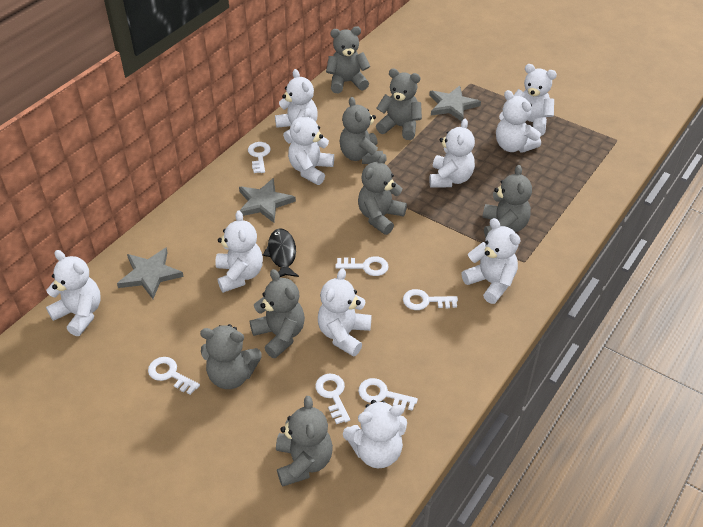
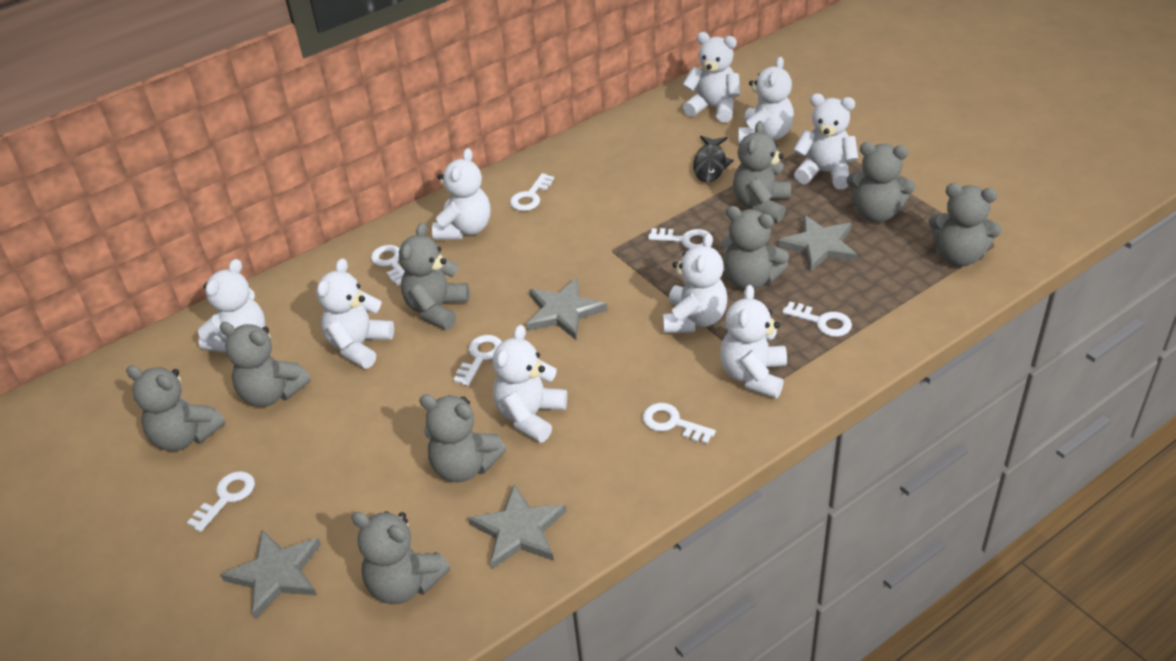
grey star: [117,247,184,299] [239,178,296,223] [429,85,481,121] = 3 -> [221,530,321,619] [468,484,566,569] [526,278,607,340] [777,215,858,272] = 4
grey teddy bear: [200,324,262,389] [250,269,305,358] [276,396,333,487] [326,26,370,93] [339,97,383,164] [358,154,407,235] [376,68,422,140] [482,165,532,238] = 8 -> [126,365,225,451] [219,322,311,407] [351,511,450,604] [399,223,469,330] [419,394,506,482] [721,206,789,290] [733,121,791,222] [846,142,915,222] [928,183,1002,267] = 9
white key: [148,357,200,395] [248,142,271,173] [315,373,350,424] [335,256,389,276] [358,378,418,411] [403,289,458,310] = 6 -> [187,471,255,532] [371,245,405,286] [453,335,502,386] [510,173,554,211] [642,403,716,444] [648,228,713,249] [782,302,852,337] = 7
white teddy bear: [46,250,101,336] [215,210,263,293] [275,69,318,143] [288,108,334,185] [318,268,372,357] [343,400,407,468] [429,119,475,188] [462,218,521,304] [496,90,541,153] [514,64,557,136] = 10 -> [198,259,265,353] [317,258,394,369] [432,148,490,240] [493,325,567,443] [663,233,727,333] [683,32,740,123] [720,285,787,398] [738,57,794,144] [793,94,858,189] = 9

